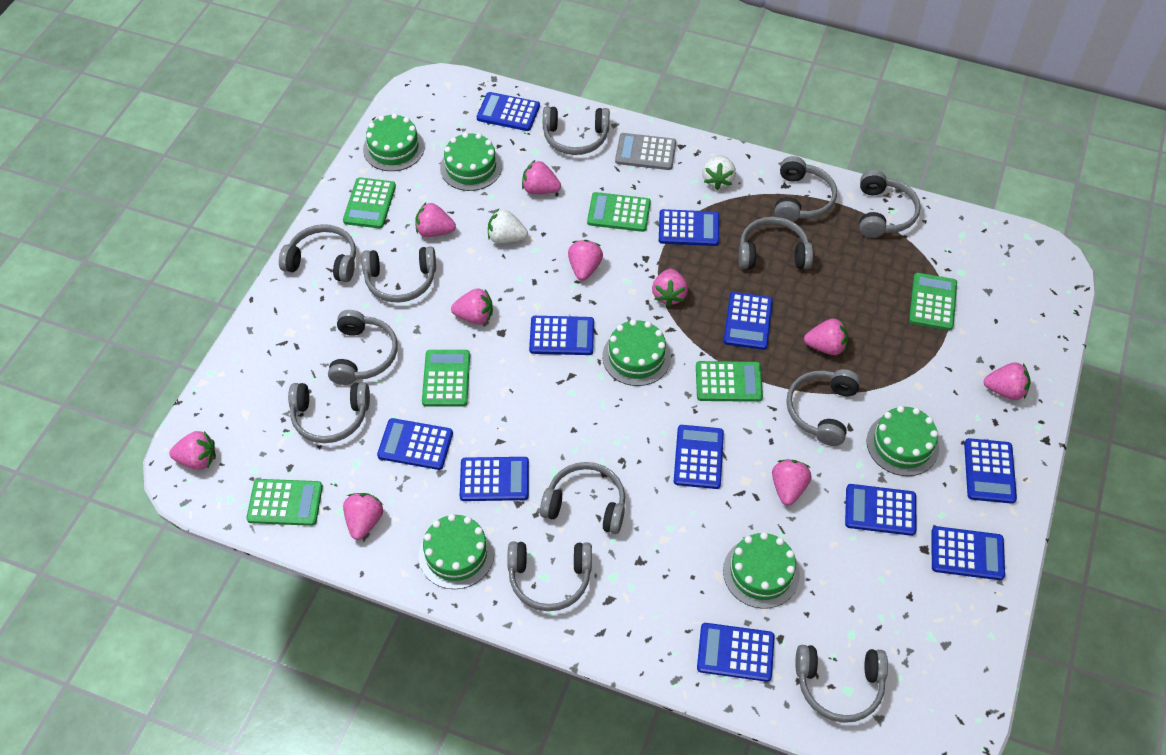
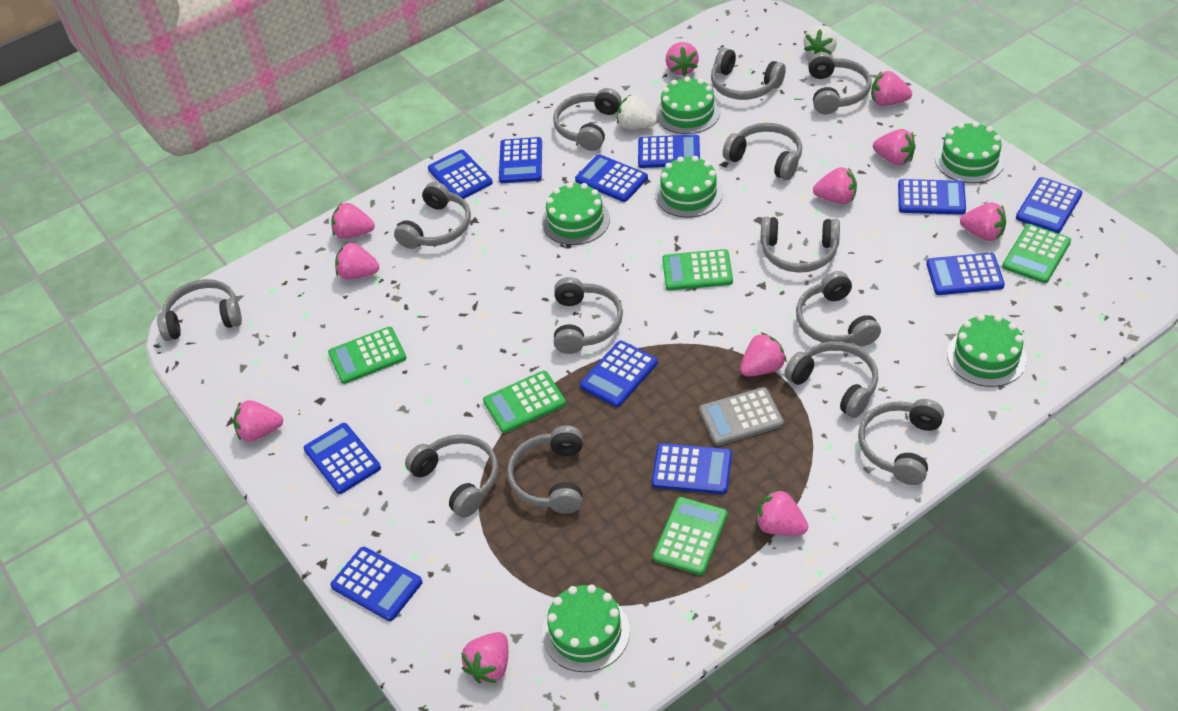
green calculator: [246,479,323,526] [343,177,396,228] [422,350,470,406] [587,192,651,232] [696,361,763,402] [909,273,957,330] = 6 -> [328,327,406,384] [483,371,566,433] [653,497,728,575] [662,249,733,290] [1002,224,1071,283] = 5
grey headphones: [279,224,356,282] [288,382,370,443] [328,310,398,385] [362,246,436,303] [507,542,592,611] [540,462,625,534] [543,106,610,155] [739,217,813,269] [774,156,837,222] [786,369,861,446] [795,645,888,723] [859,170,921,238] = 12 -> [157,279,242,341] [394,182,471,249] [405,434,498,518] [507,425,583,514] [553,88,622,151] [554,277,623,354] [711,48,786,100] [723,123,802,180] [760,217,840,273] [784,341,878,418] [796,271,881,346] [808,52,871,115] [858,399,944,485] = 13
pink strawberry: [169,431,216,470] [343,493,383,540] [415,203,456,237] [451,288,493,325] [522,160,561,194] [568,240,603,281] [652,269,688,307] [772,460,812,506] [804,318,848,355] [984,362,1030,400] = 10 -> [233,400,283,442] [331,203,375,239] [335,242,379,280] [461,632,508,683] [666,42,699,77] [740,332,787,377] [755,489,808,536] [813,167,857,204] [871,71,912,106] [873,129,916,166] [960,203,1006,241] = 11

